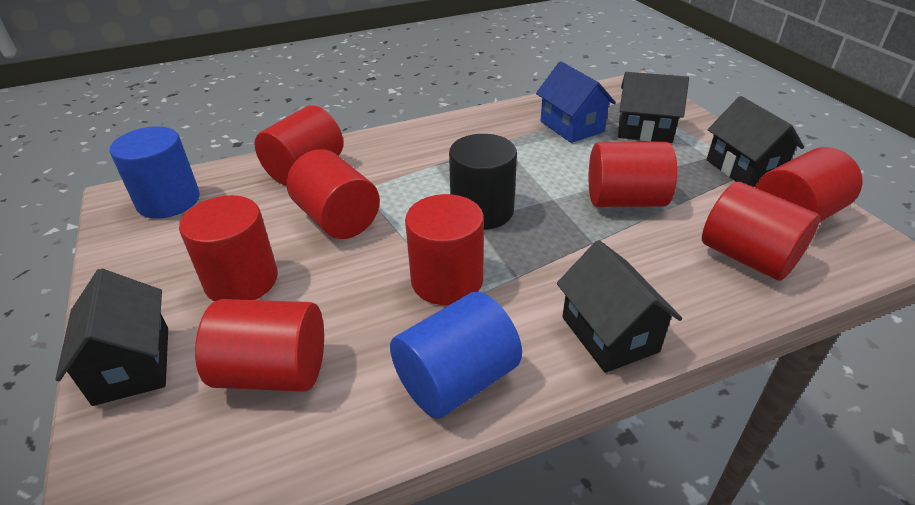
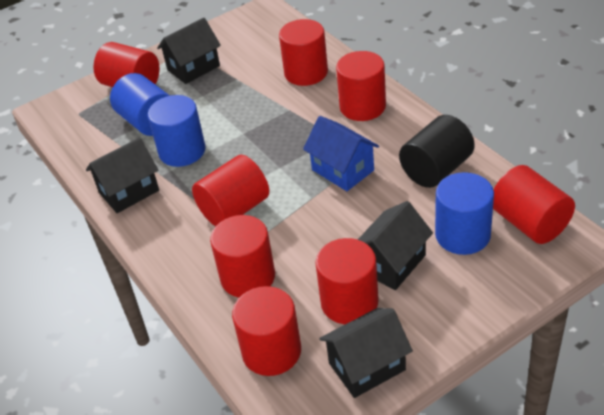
blue cylinder: [110,126,200,219] [390,292,522,419] = 2 -> [110,73,170,136] [148,95,206,167] [435,172,494,255] = 3

